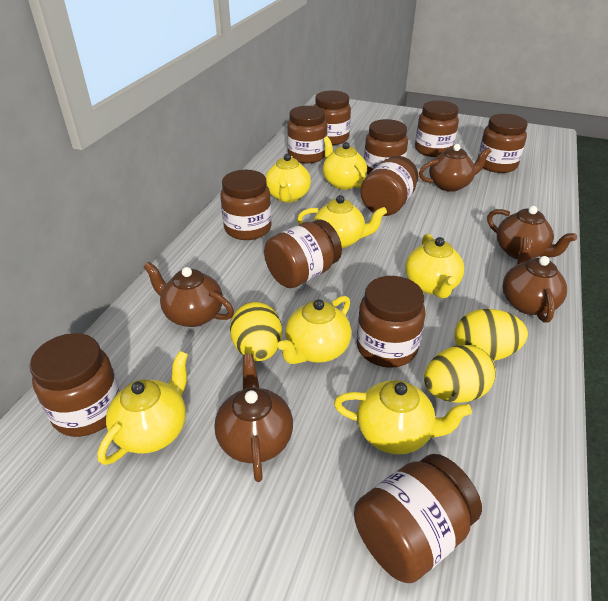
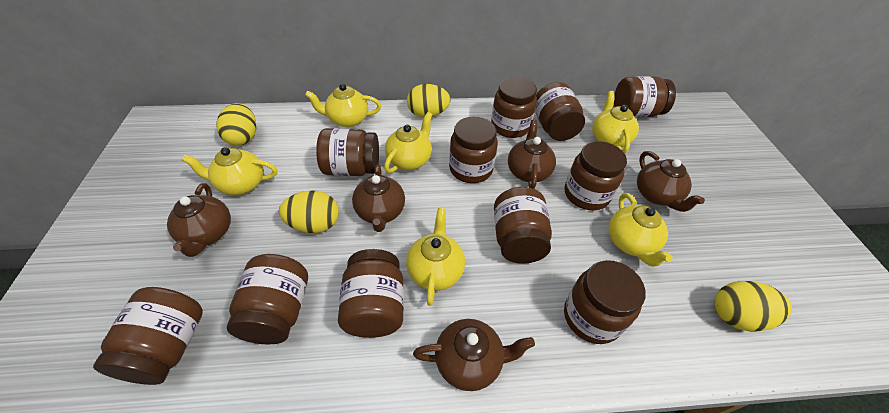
yellow egg: [230,302,282,361] [424,345,496,403] [455,309,528,361] = 3 -> [216,103,256,146] [279,190,339,233] [407,84,451,117] [715,281,792,332] = 4
yellow teapot: [97,351,188,465] [265,154,311,202] [278,296,351,364] [297,195,387,248] [323,137,367,190] [334,380,472,455] [405,233,464,298] = 7 -> [182,147,277,195] [305,84,381,127] [384,112,432,173] [406,208,465,306] [592,91,639,153] [609,193,673,267] = 6

